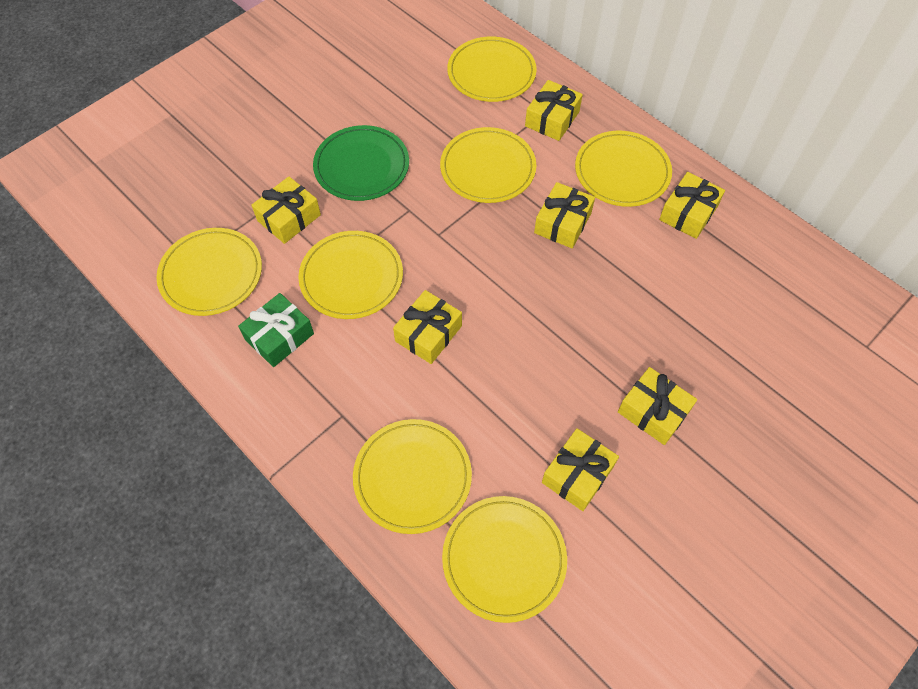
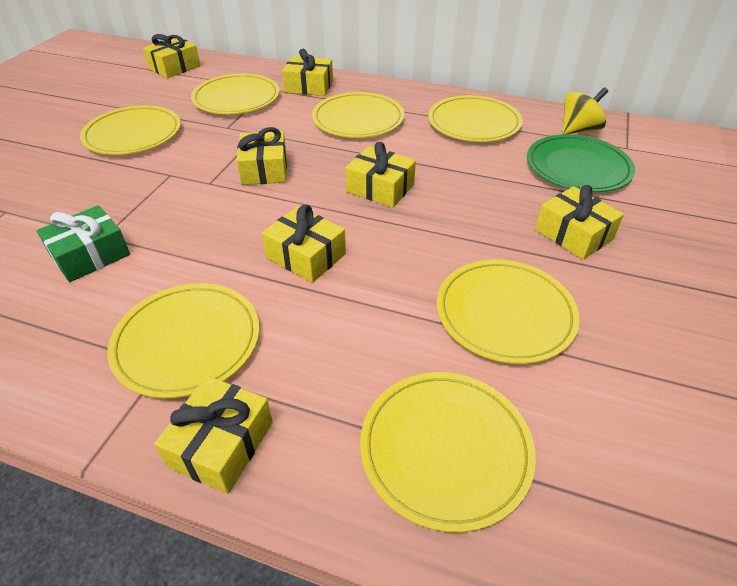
yellow spinning top: none = 0 -> [563,87,608,134] = 1

